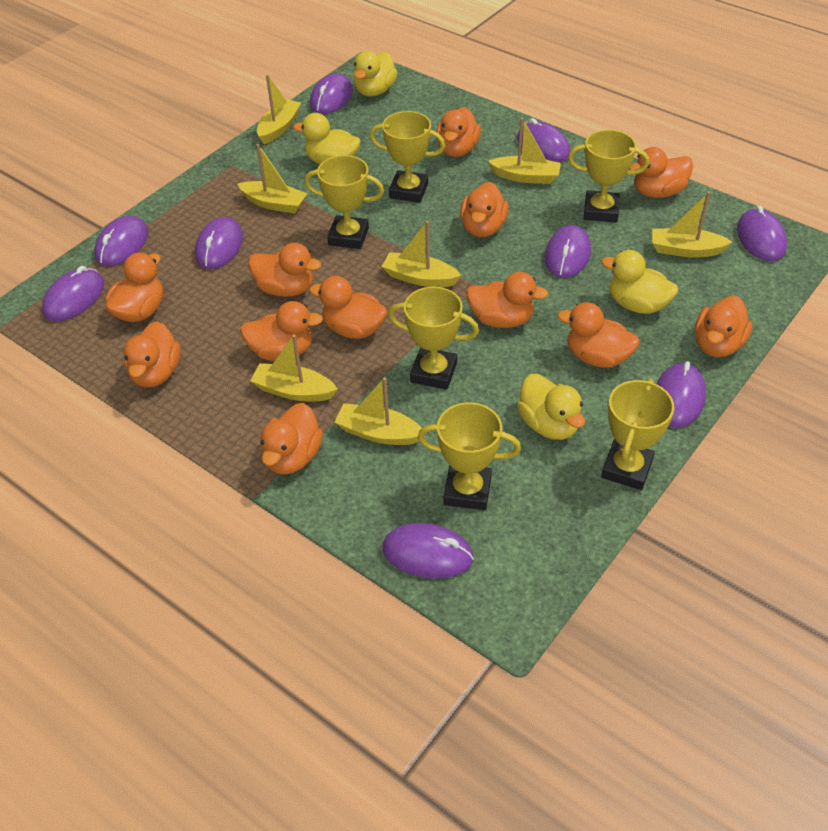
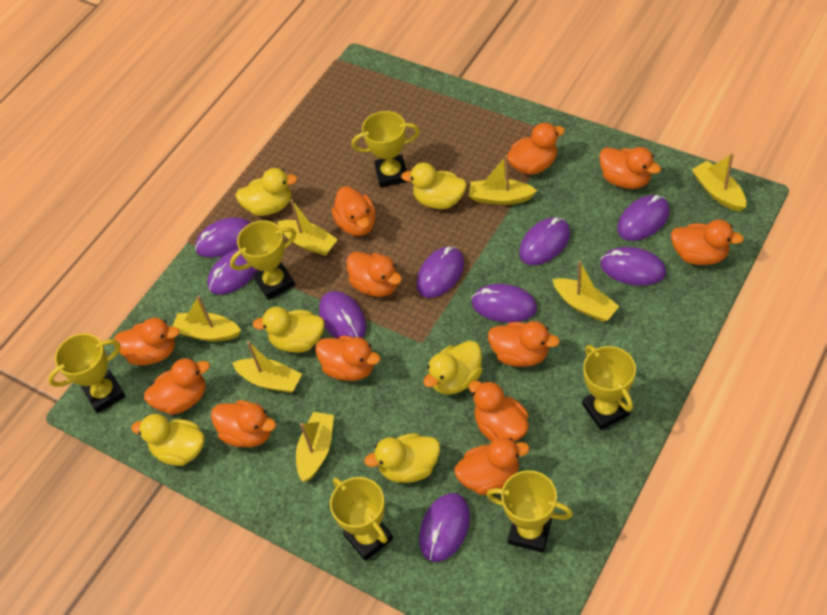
yellow duck: [293,113,361,164] [354,51,398,96] [517,374,585,440] [601,250,678,314] = 4 -> [131,414,205,466] [235,168,298,216] [253,307,325,353] [364,433,440,483] [401,162,467,209] [423,341,482,395] = 6

